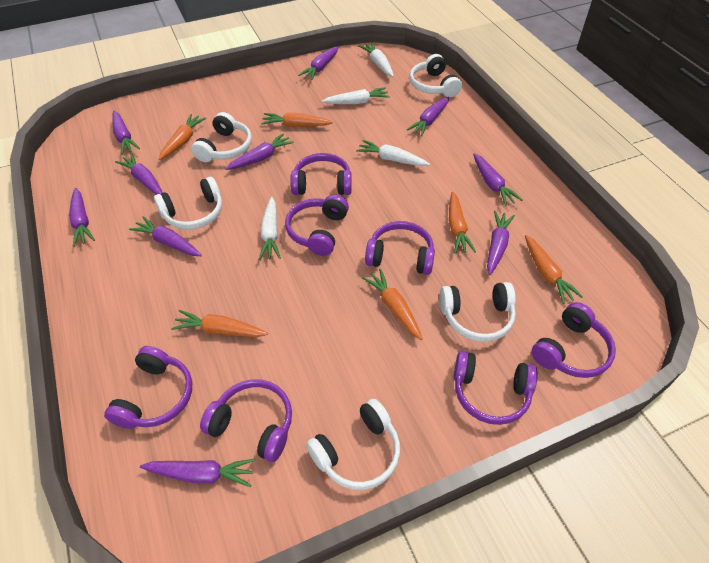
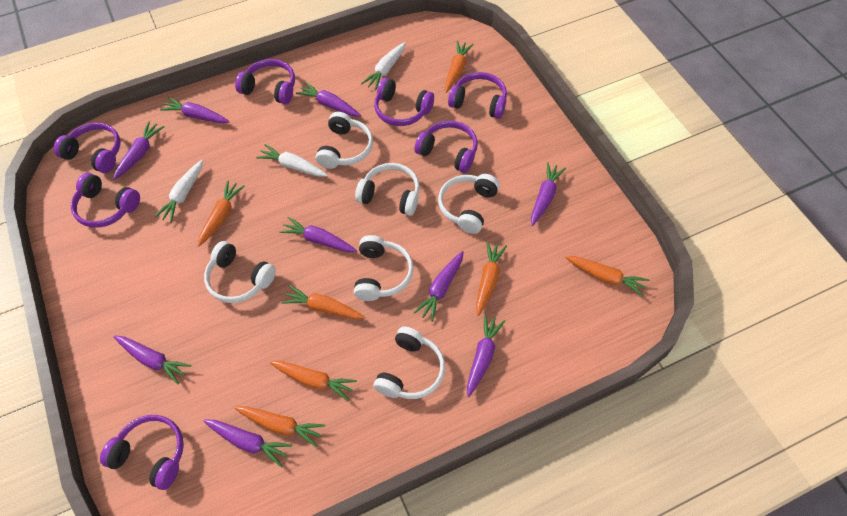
orange carrot: [159,114,206,160] [171,310,268,337] [261,112,333,127] [362,269,423,340] [449,192,476,254] [525,235,583,304] = 6 -> [198,180,245,246] [235,406,325,447] [270,361,357,401] [281,285,366,319] [445,41,474,93] [476,241,507,316] [565,256,649,297] = 7
purple carrot: [69,188,95,247] [112,111,140,155] [115,153,163,195] [129,216,202,256] [140,458,255,487] [225,133,294,170] [298,46,339,80] [407,97,449,136] [473,153,523,206] [487,211,515,275] = 10 -> [113,121,164,180] [114,335,191,385] [160,97,230,123] [204,420,292,467] [279,217,357,252] [296,82,361,116] [413,251,464,322] [467,314,505,397] [531,162,566,226] = 9
white carrot: [259,197,281,260] [321,87,390,104] [356,140,430,166] [359,42,394,77] = 4 -> [154,160,203,223] [256,144,328,177] [361,42,406,90] = 3
white headphones: [154,177,222,230] [191,112,252,162] [306,399,400,490] [409,54,462,97] [439,282,516,342] = 5 -> [204,241,276,303] [316,112,373,169] [354,235,414,301] [355,163,420,216] [374,327,445,399] [438,174,500,234] = 6

